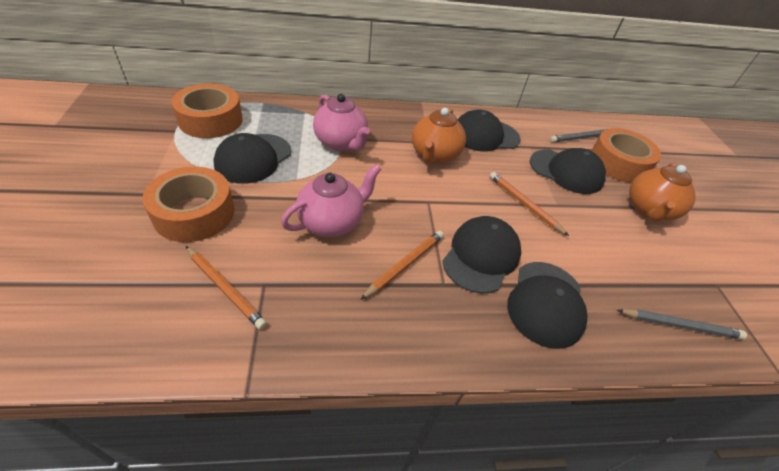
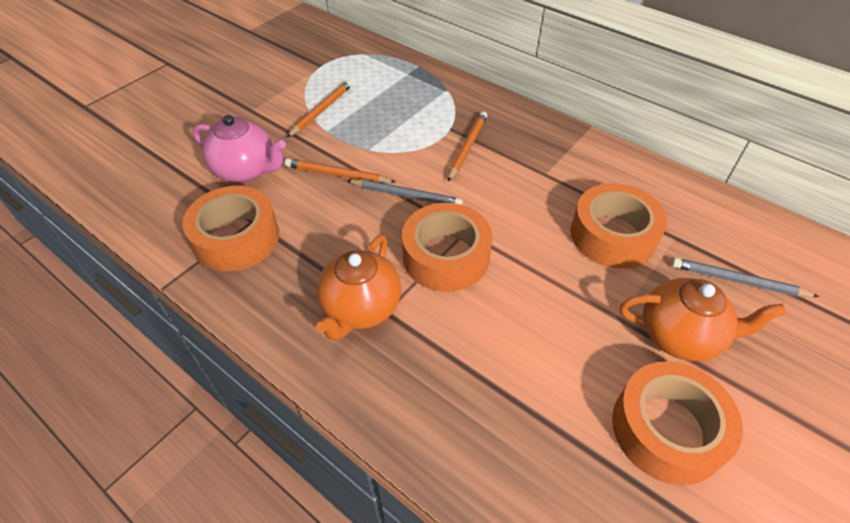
black cap: [213,133,291,184] [442,216,521,294] [457,110,521,152] [507,262,587,349] [530,148,606,194] = 5 -> none = 0
orange tape: [142,167,234,242] [171,84,243,138] [591,128,661,182] = 3 -> [182,186,279,271] [402,203,492,292] [570,183,667,268] [612,361,743,485] = 4
pink teapot: [281,164,381,237] [313,94,370,151] = 2 -> [193,115,286,182] = 1

